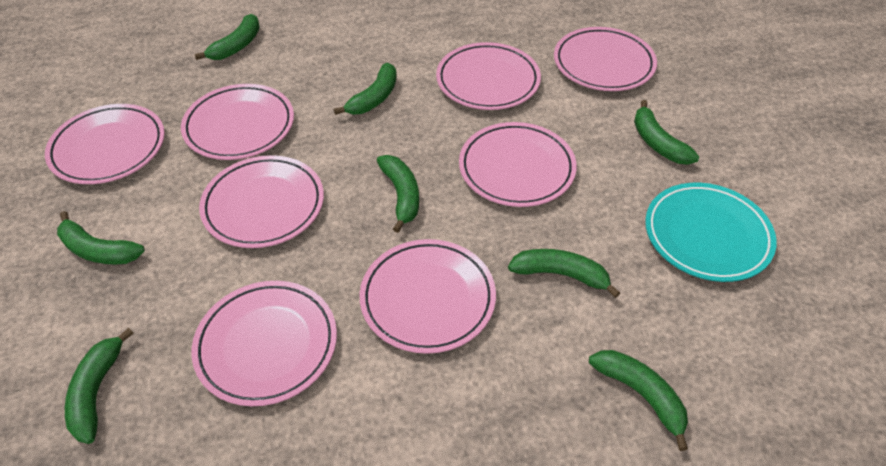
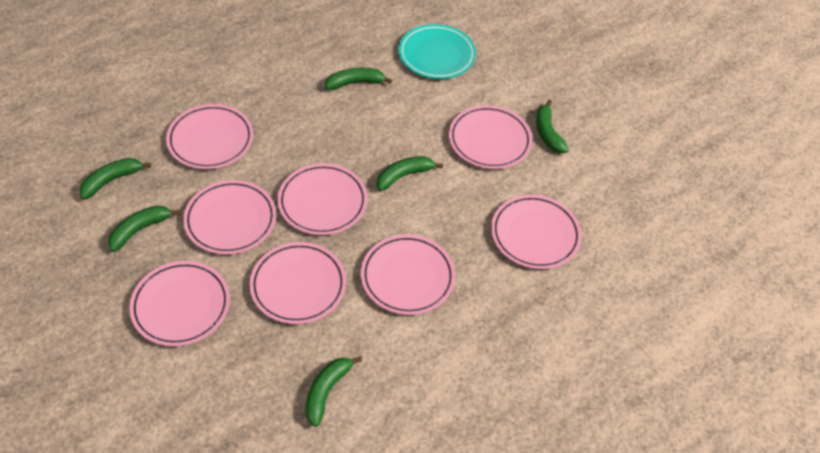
green banana: [57,211,145,264] [65,328,134,444] [195,14,260,60] [334,63,397,115] [377,155,419,233] [508,249,620,298] [589,350,688,451] [634,100,699,165] = 8 -> [79,158,151,199] [108,206,180,252] [305,356,362,427] [325,68,392,90] [377,156,443,191] [536,100,569,153] = 6

